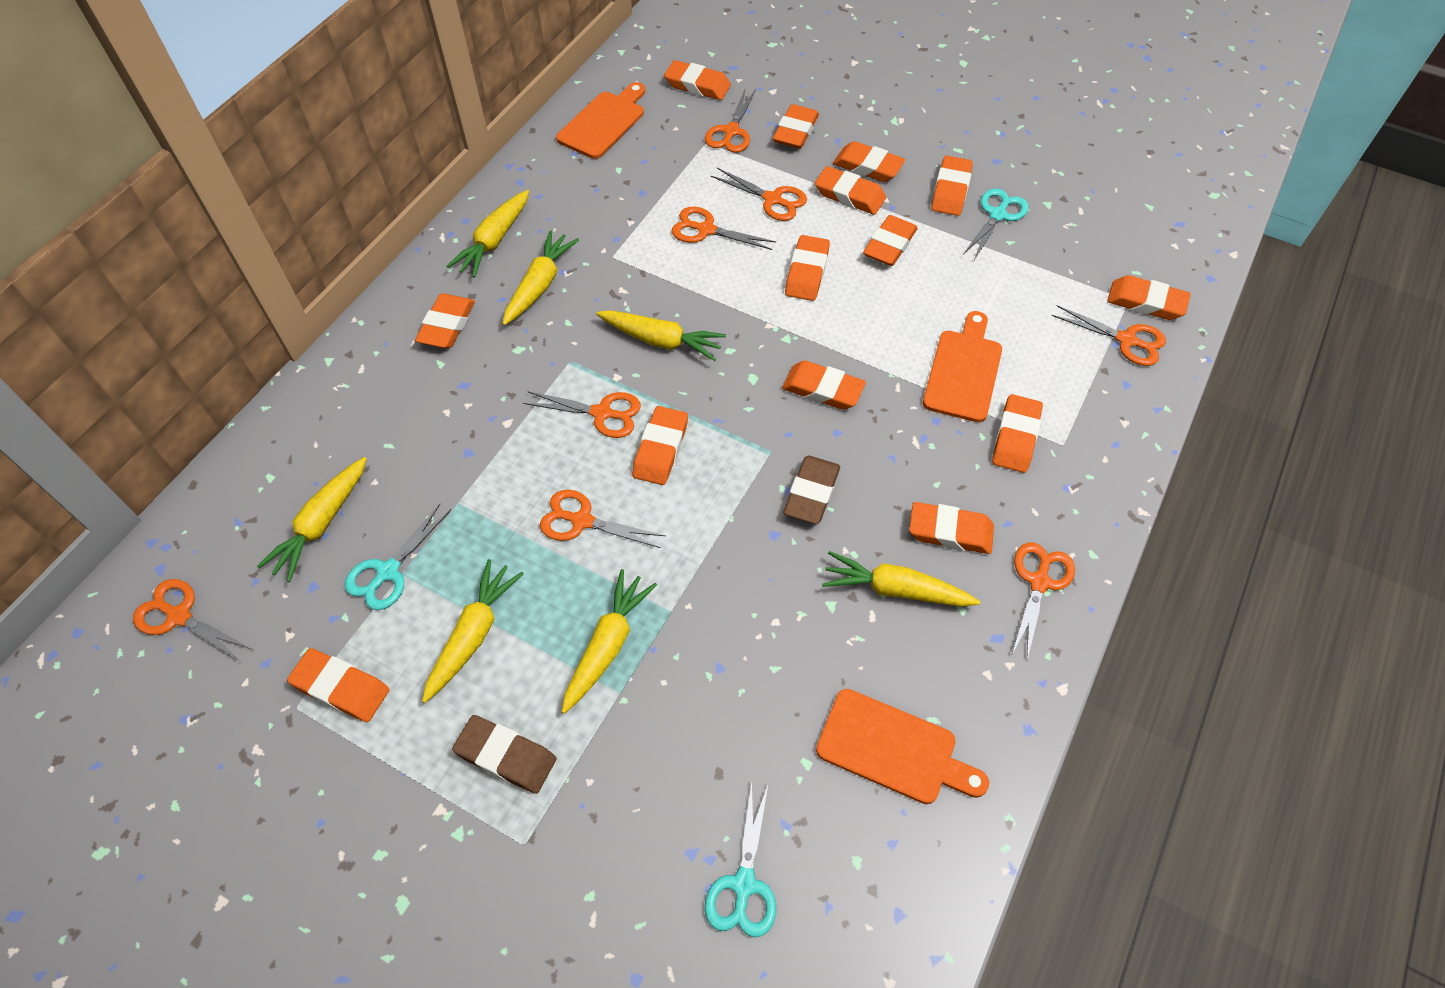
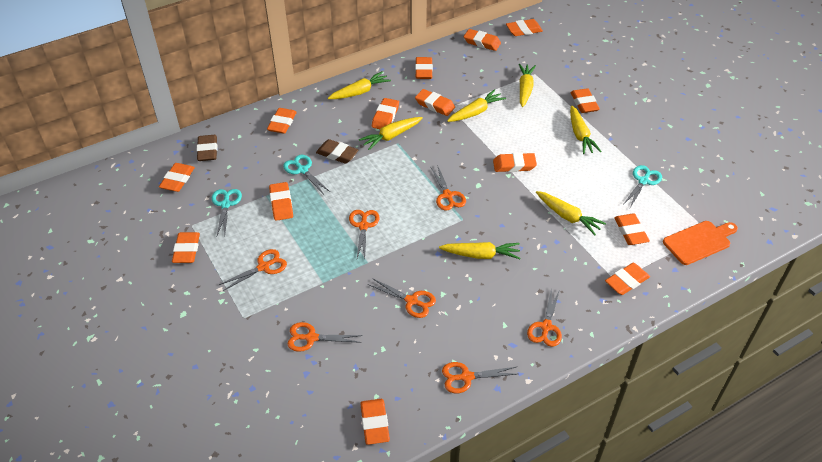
orange cutting board: [556,82,645,159] [816,689,989,804] [923,311,1002,422] = 3 -> [663,221,738,265] = 1
orange scissors: [133,579,253,662] [523,391,641,438] [540,490,665,548] [672,207,776,250] [705,89,756,153] [711,168,807,221] [1011,543,1075,660] [1052,305,1166,366] = 8 -> [219,249,287,291] [287,322,362,352] [349,210,380,259] [369,278,436,318] [431,165,466,211] [442,362,517,393] [527,288,562,347] = 7

